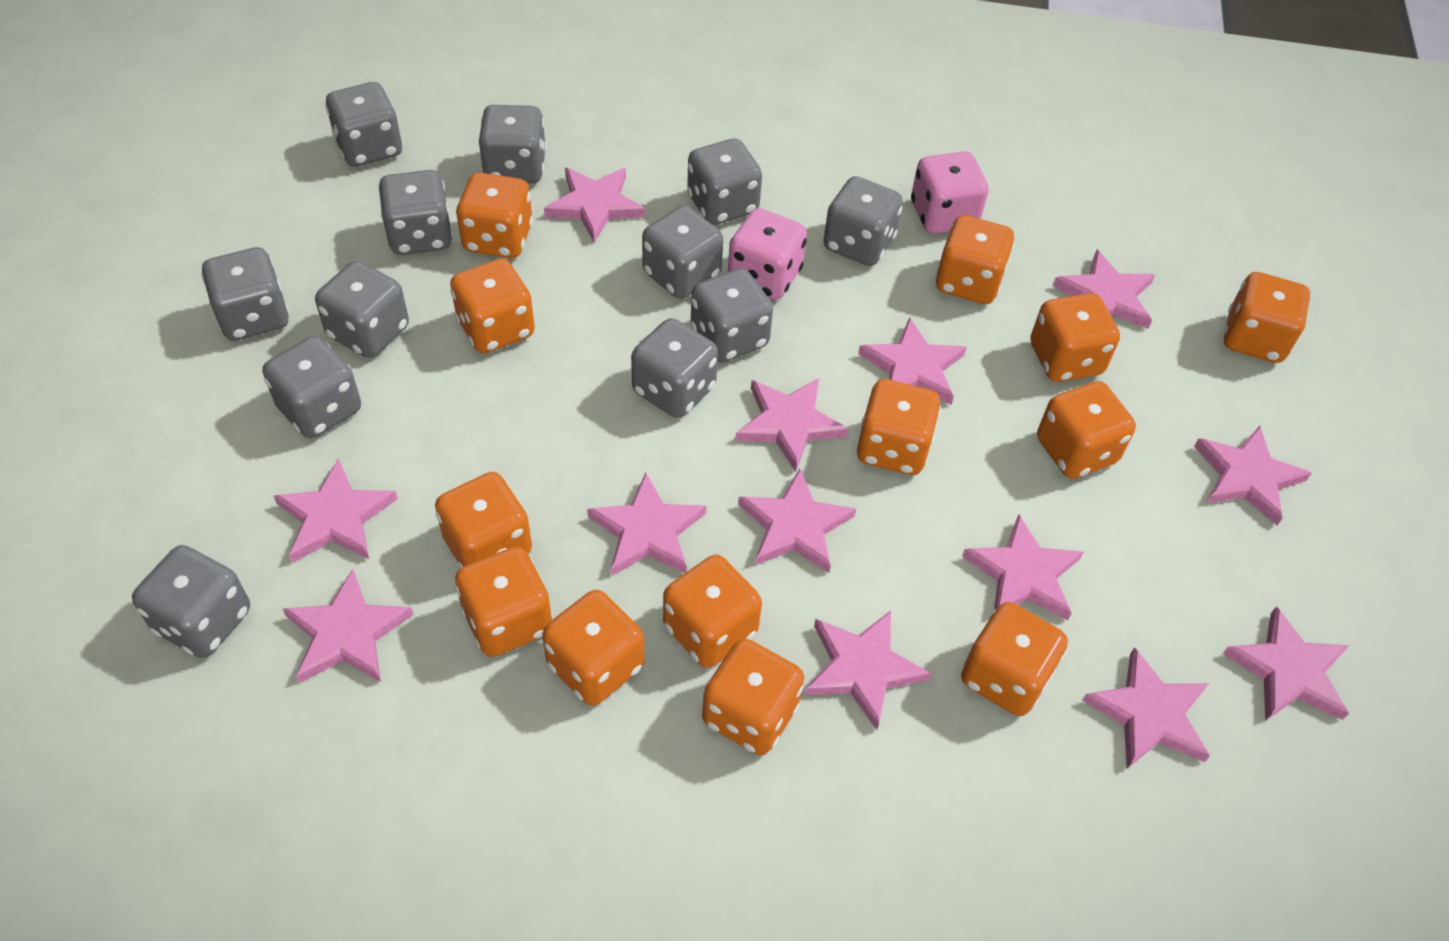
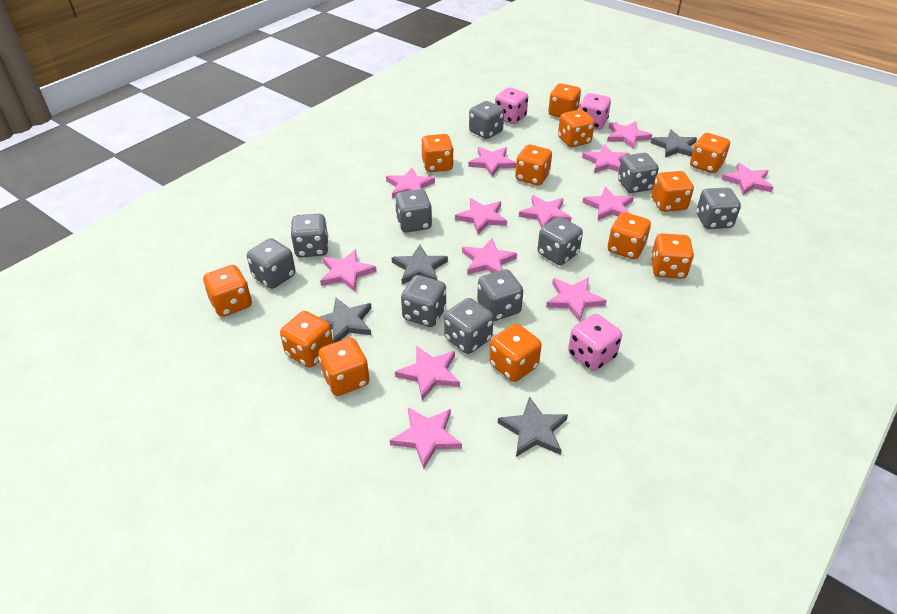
grey dice: [132,545,250,658] [201,247,289,341] [262,336,361,438] [315,261,409,358] [325,82,402,167] [379,170,453,255] [479,105,546,183] [631,318,718,418] [642,205,723,299] [687,138,762,225] [691,268,773,363] [823,176,903,266] = 12 -> [247,238,296,289] [290,214,329,257] [395,189,432,232] [401,275,446,327] [444,298,494,354] [469,101,504,139] [477,269,523,321] [538,217,583,265] [618,153,659,193] [696,188,741,229] = 10
grey star: none = 0 -> [319,298,372,343] [392,245,448,284] [498,396,568,457] [651,130,697,158] = 4
orange dice: [435,472,532,569] [450,258,535,354] [455,546,553,657] [456,172,533,258] [542,590,644,706] [663,555,762,668] [702,638,804,755] [857,379,941,475] [935,215,1015,304] [961,602,1068,716] [1030,293,1120,382] [1037,381,1136,479] [1224,272,1310,363] = 13 -> [203,265,252,317] [280,311,333,368] [318,338,369,396] [421,134,454,172] [489,323,542,382] [515,144,552,185] [548,83,581,117] [558,109,595,147] [608,212,651,259] [651,233,694,279] [652,171,694,212] [690,133,730,173] = 12
pink dice: [728,208,807,300] [911,151,989,234] = 2 -> [495,87,528,124] [568,314,622,371] [579,93,611,130] = 3

